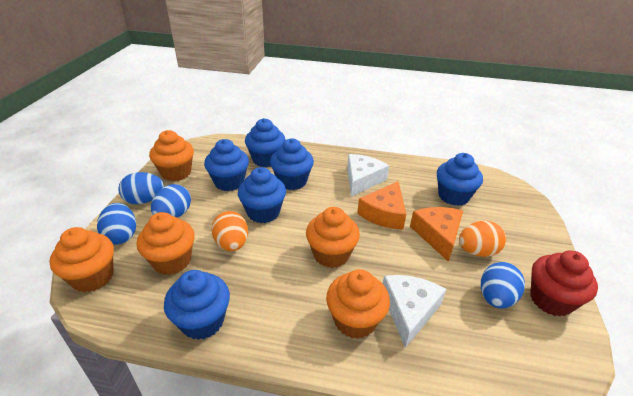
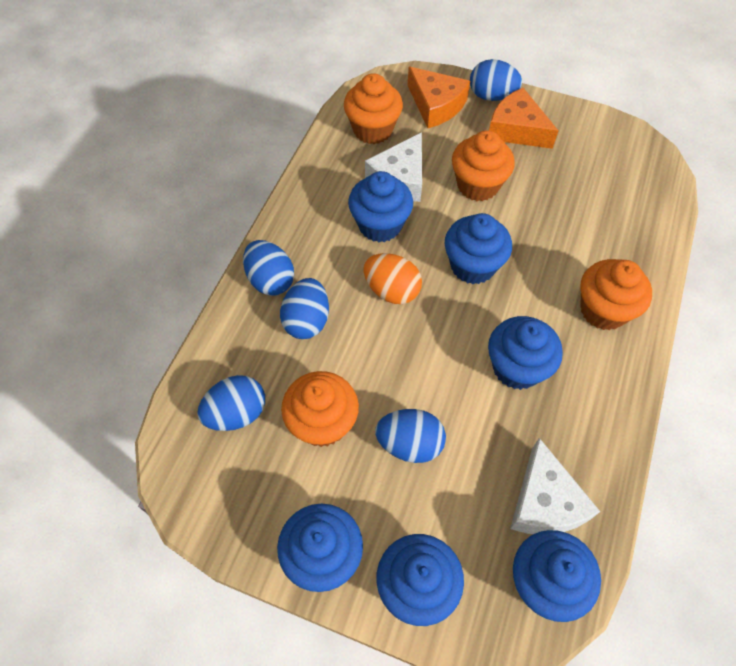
blue egg: [97,203,136,245] [118,172,164,204] [151,184,191,218] [481,262,525,309] = 4 -> [197,375,265,431] [243,240,294,296] [280,278,329,339] [375,409,446,463] [470,59,522,101] = 5
orange cupcake: [49,227,114,292] [137,212,195,275] [149,130,194,181] [306,207,360,268] [326,269,390,339] = 5 -> [281,371,359,447] [344,73,403,144] [452,130,515,201] [580,259,652,330] = 4
orange egg: [211,211,248,251] [459,221,506,257] = 2 -> [364,253,422,304] = 1
red cupcake: [530,251,598,317] = 1 -> none = 0

